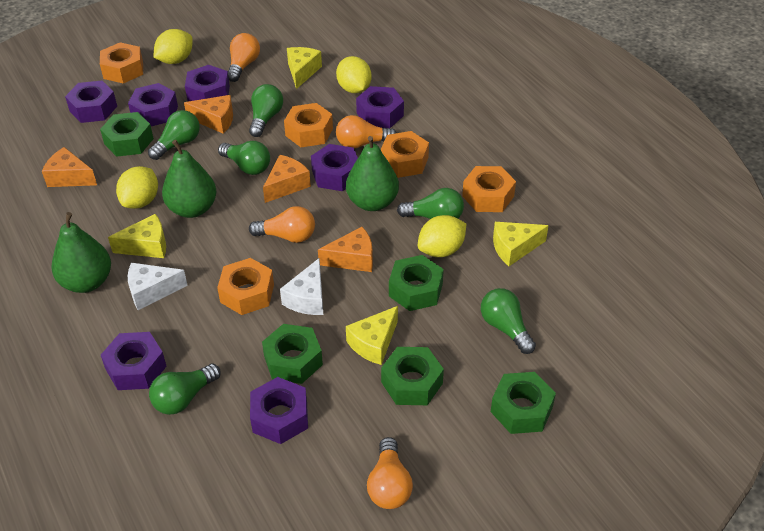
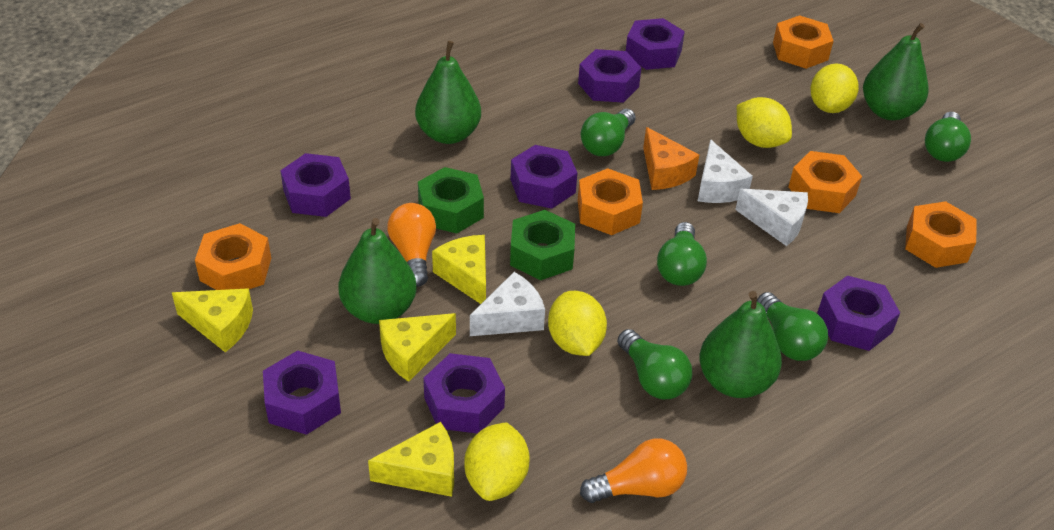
green light bulb: [148,110,200,160] [149,364,221,415] [218,141,270,175] [249,84,283,137] [397,188,464,219] [481,288,536,354] = 6 -> [581,109,636,156] [617,329,692,399] [657,222,707,286] [757,292,828,361] [925,112,971,162] = 5
green nut: [100,112,154,157] [262,324,323,384] [381,347,444,405] [389,255,444,311] [491,372,556,434] = 5 -> [418,167,484,233] [510,210,575,280] = 2
green pear: [51,212,111,293] [162,140,216,218] [346,136,399,211] = 3 -> [338,218,417,324] [415,41,481,144] [699,291,782,398] [863,23,929,120] = 4
orange cheese: [42,147,97,187] [184,95,233,134] [263,155,311,203] [318,227,373,272] = 4 -> [643,127,699,190] = 1
orange light bulb: [228,33,260,82] [249,206,315,243] [336,115,397,149] [367,437,413,509] = 4 -> [387,203,436,287] [580,439,687,503] = 2
white cheese: [128,263,188,310] [280,258,323,315] = 2 -> [470,272,545,336] [698,139,753,203] [735,189,808,246] = 3

